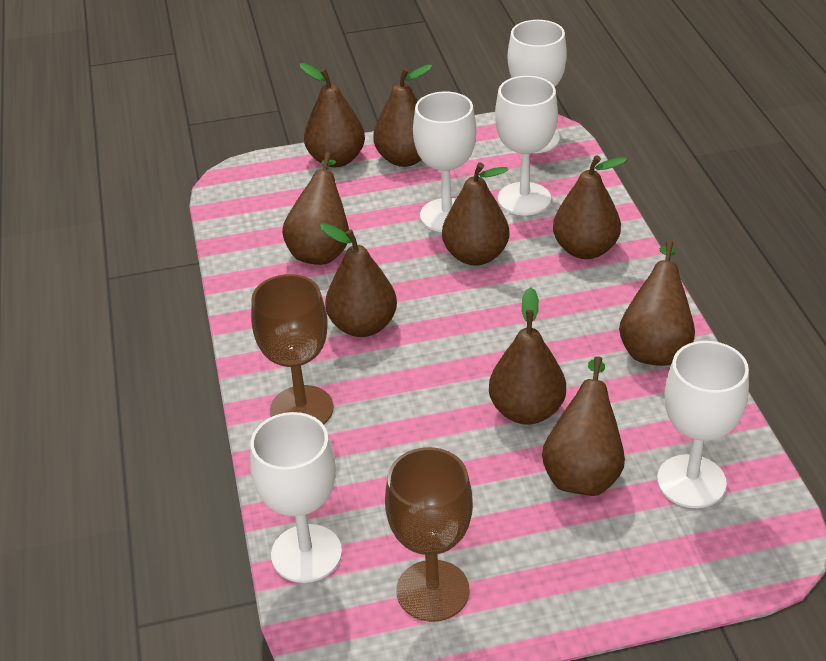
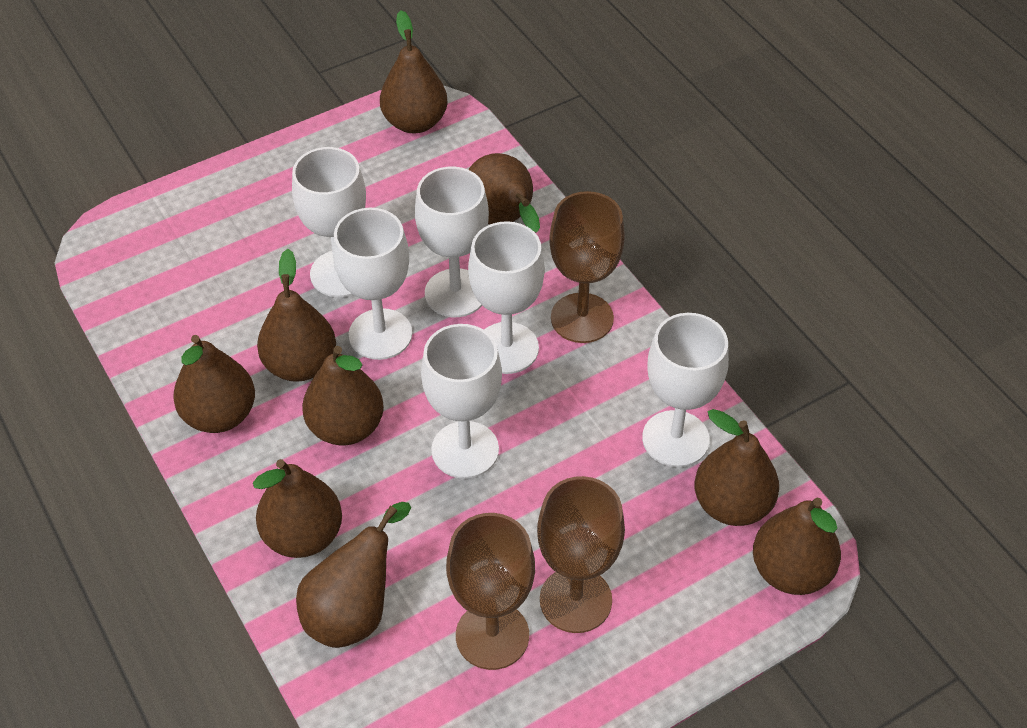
brown goblet: [251,274,334,425] [385,447,473,622] = 2 -> [446,513,535,670] [537,476,625,633] [549,191,625,343] = 3
white goblet: [250,412,342,583] [413,92,476,232] [495,76,558,215] [508,20,567,153] [657,341,749,508] = 5 -> [292,147,366,297] [333,208,412,360] [415,167,489,317] [421,324,502,479] [468,221,545,374] [642,313,729,467] = 6

